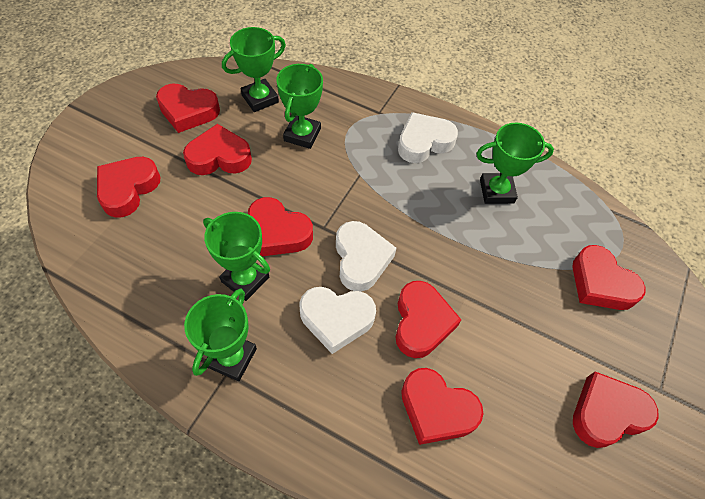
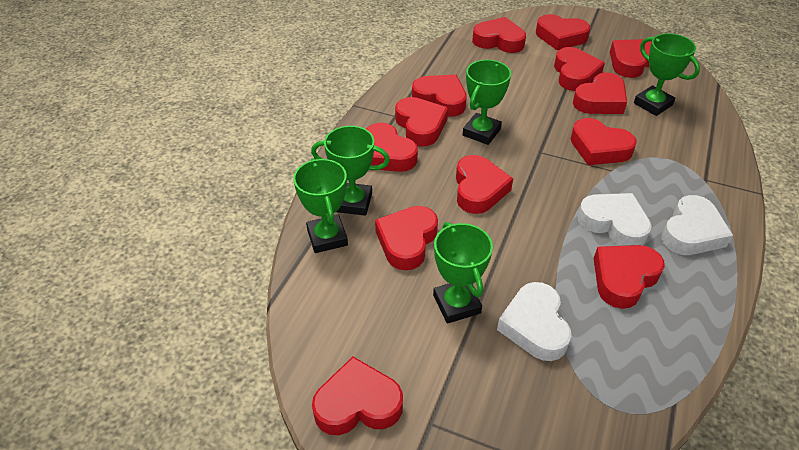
red heart: [97,157,160,218] [156,84,220,133] [183,124,252,175] [248,197,313,256] [395,281,461,358] [401,368,484,445] [572,245,646,310] [573,372,659,448] = 8 -> [312,357,403,435] [366,123,418,172] [375,206,438,270] [395,97,448,147] [412,74,467,117] [456,155,513,214] [472,17,526,53] [536,14,590,50] [554,47,605,91] [570,118,637,165] [573,72,627,114] [593,245,665,309] [610,39,652,78] = 13

